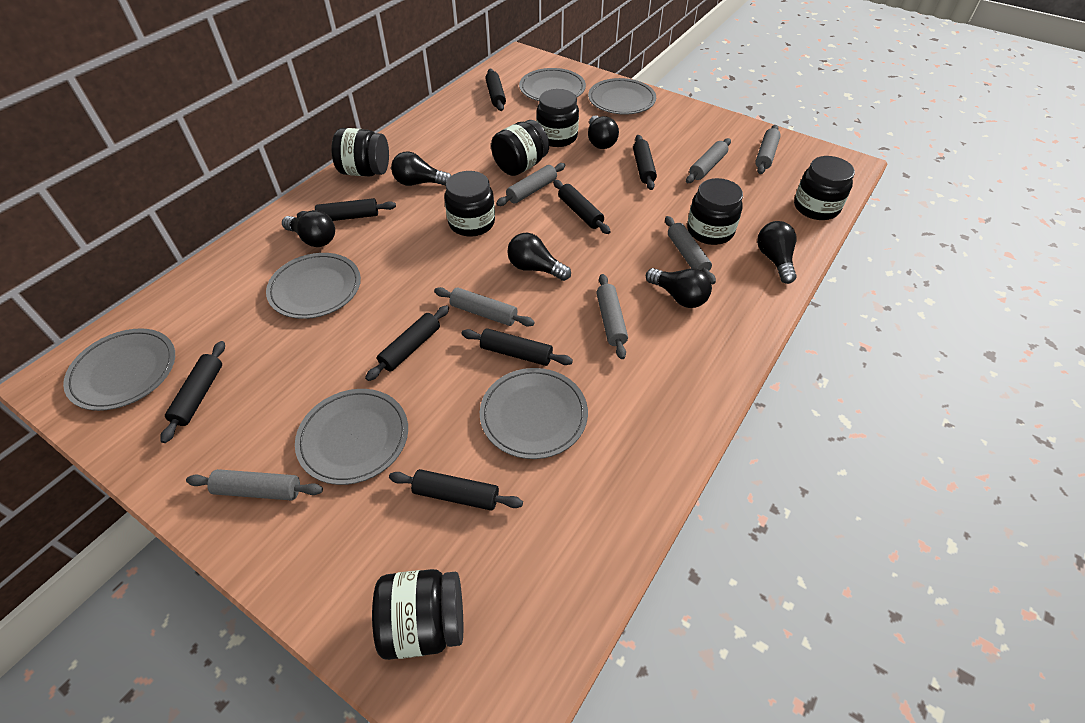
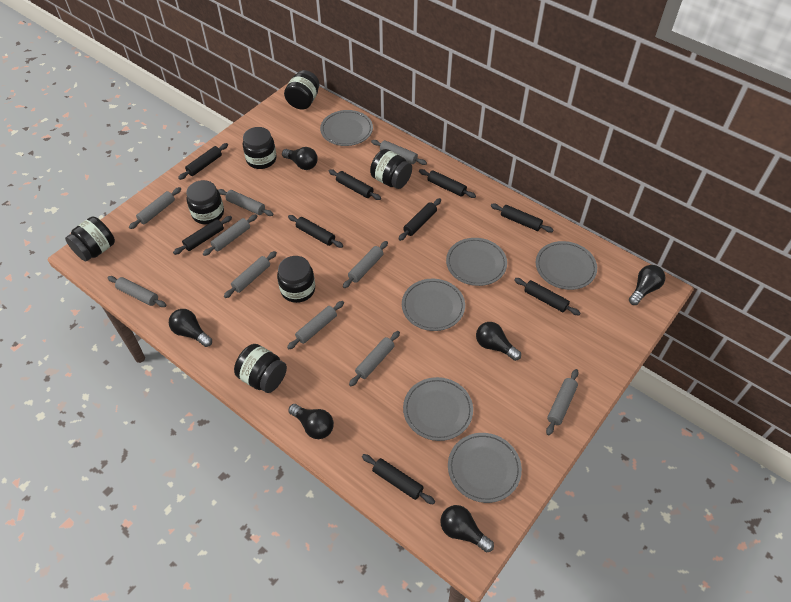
black rolling pin: [160,341,225,443] [297,198,396,221] [365,305,449,381] [389,469,523,511] [461,328,573,366] [485,69,506,111] [553,180,611,234] [633,135,657,190] = 8 -> [173,216,232,255] [178,143,228,180] [288,215,343,248] [329,169,381,200] [362,454,435,504] [399,198,441,241] [419,169,476,198] [491,204,554,233] [514,278,580,315] = 9
grey rolling pin: [186,469,323,501] [434,287,535,326] [496,163,566,206] [596,274,628,359] [665,216,716,284] [686,138,731,183] [755,125,781,174] = 7 -> [107,276,166,307] [129,187,181,229] [203,214,257,256] [218,189,274,216] [224,251,277,298] [287,301,344,349] [343,241,388,288] [349,331,400,386] [371,140,427,165] [546,369,579,435] = 10

